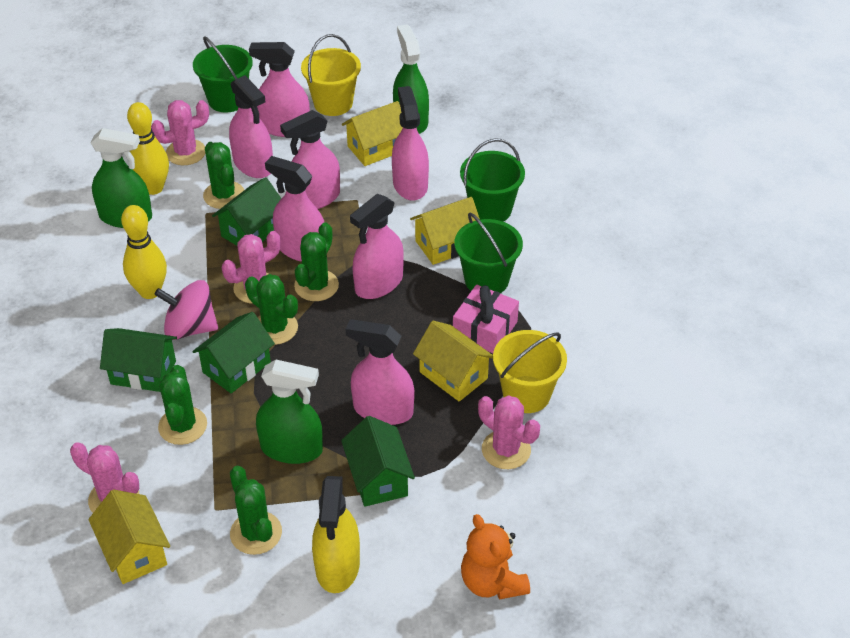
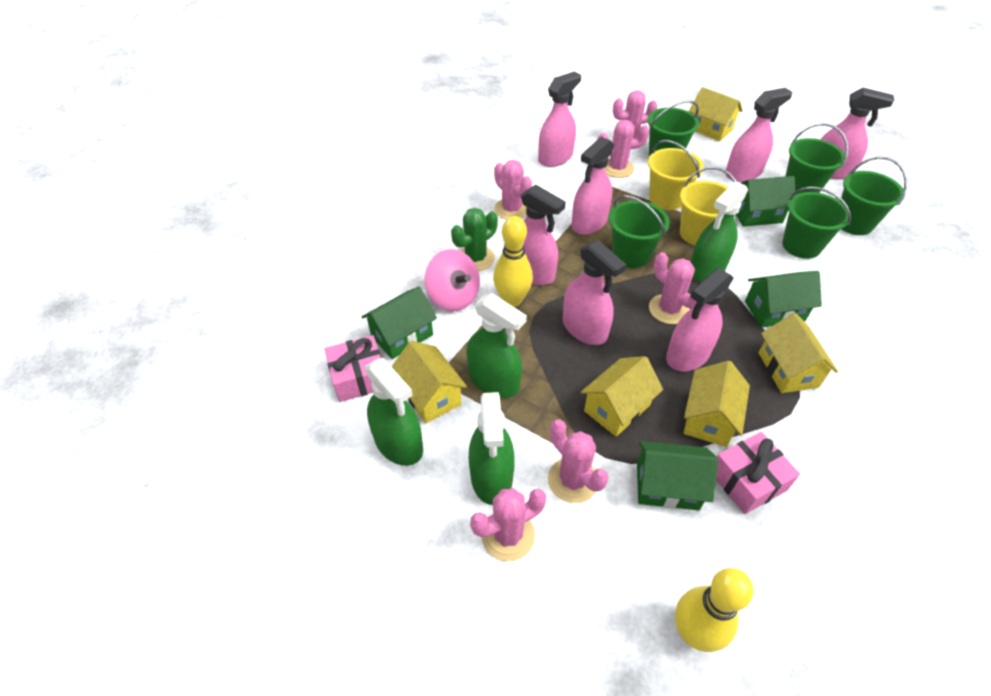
green bucket: [193,36,253,113] [454,213,523,293] [460,138,525,222] = 3 -> [609,195,670,268] [648,100,699,157] [782,186,851,259] [786,123,849,195] [841,156,907,235] = 5
green cactus: [158,365,207,445] [203,142,244,209] [230,466,282,555] [245,274,298,345] [294,222,339,301] = 5 -> [451,208,498,271] = 1
green spray bottle: [91,128,152,228] [256,360,323,464] [393,24,429,134] = 3 -> [365,358,423,466] [466,293,527,398] [469,392,515,505] [691,181,748,282] = 4
orange teddy bear: [461,514,530,600] = 1 -> none = 0
pink cactus: [70,442,139,513] [151,100,209,165] [222,231,281,304] [478,395,540,469] = 4 -> [470,488,546,561] [494,160,532,220] [548,419,609,503] [598,120,649,178] [613,90,657,138] [649,252,697,324] = 6
pink gift: [453,284,519,353] = 1 -> [324,335,381,402] [716,432,800,514] = 2
yellow house: [88,489,170,584] [342,101,403,166] [410,197,480,265] [413,321,493,402] = 4 -> [392,341,467,423] [581,356,663,437] [684,361,750,447] [689,87,743,141] [759,313,838,393] = 5
yellow spray bottle: [312,476,360,593] = 1 -> none = 0

